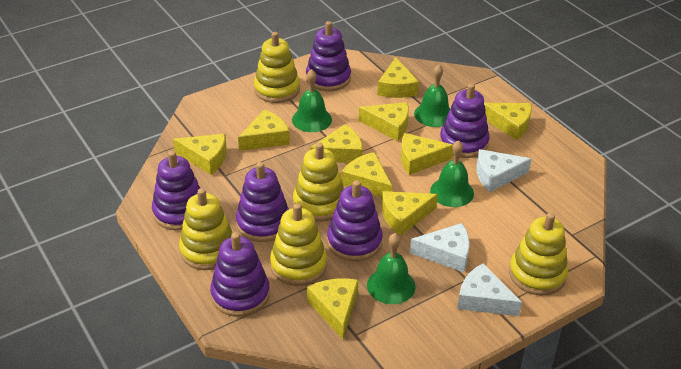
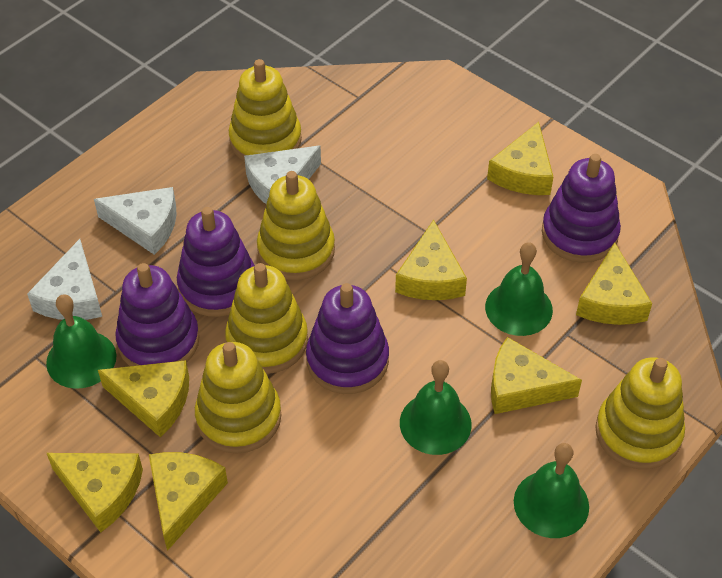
purple stacking toy: [152,151,200,230] [210,232,270,317] [236,162,289,242] [306,21,351,92] [327,180,383,261] [440,84,490,158] = 6 -> [115,263,200,366] [177,207,255,317] [306,283,389,394] [542,154,621,263] = 4
yellow cheese: [173,134,226,175] [238,109,290,151] [307,278,358,339] [310,124,363,163] [341,152,392,197] [359,102,409,141] [377,57,419,98] [382,191,438,236] [401,133,453,175] [484,103,532,140] = 10 -> [47,453,143,533] [98,360,189,437] [149,452,228,551] [395,220,467,300] [487,122,553,195] [491,337,582,414] [576,242,652,325] = 7

